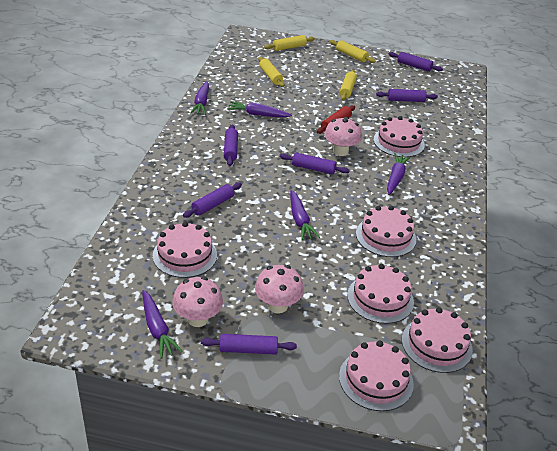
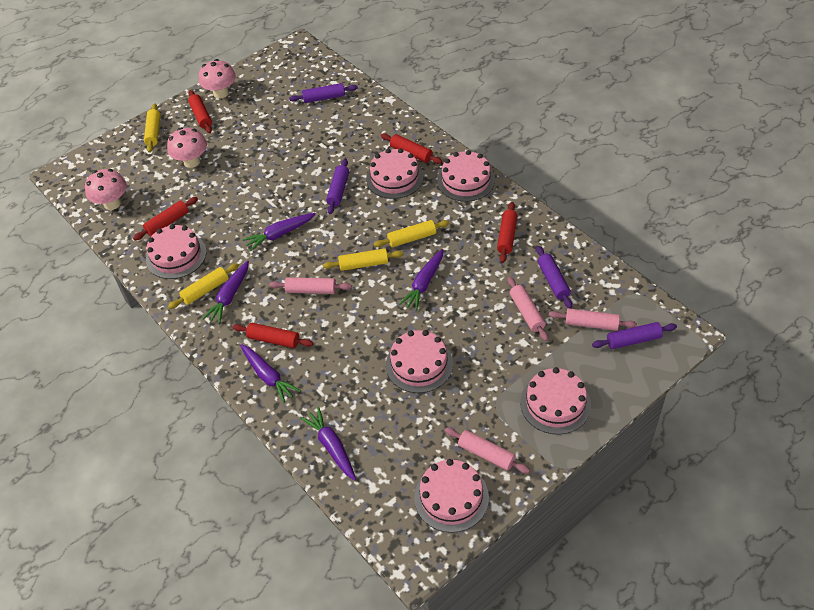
pink rolling pin: none = 0 -> [269,277,352,294] [444,427,530,474] [508,277,548,341] [549,308,637,331] = 4
purple rolling pin: [183,182,242,218] [201,334,297,355] [224,125,238,166] [280,153,350,175] [376,89,438,102] [388,52,443,72] = 6 -> [289,83,358,103] [326,158,349,214] [536,246,572,309] [592,322,677,349] = 4
red rolling pin: [317,105,355,134] = 1 -> [133,197,198,241] [188,90,212,133] [232,323,313,348] [381,133,442,164] [497,202,518,263] = 5

